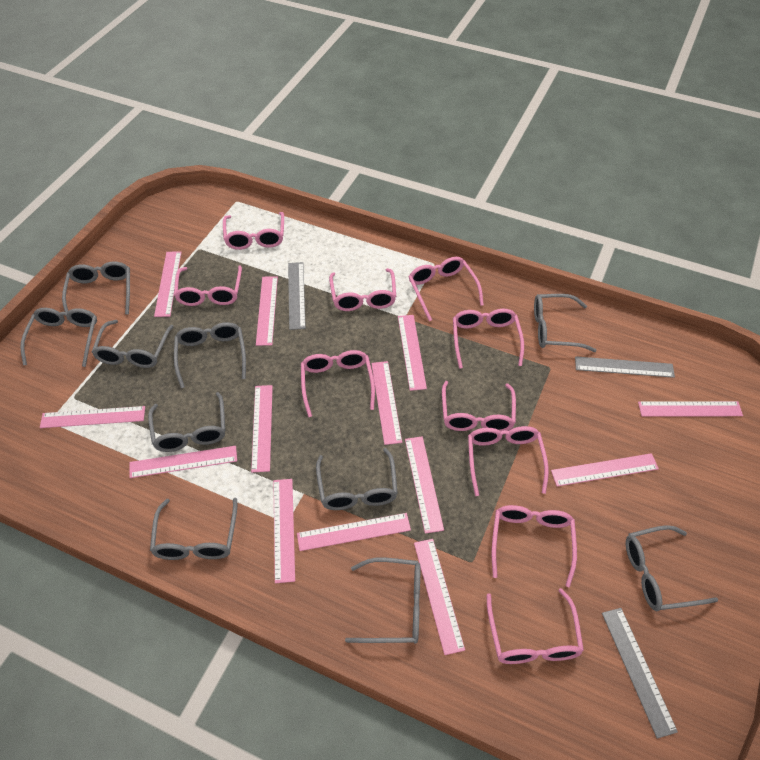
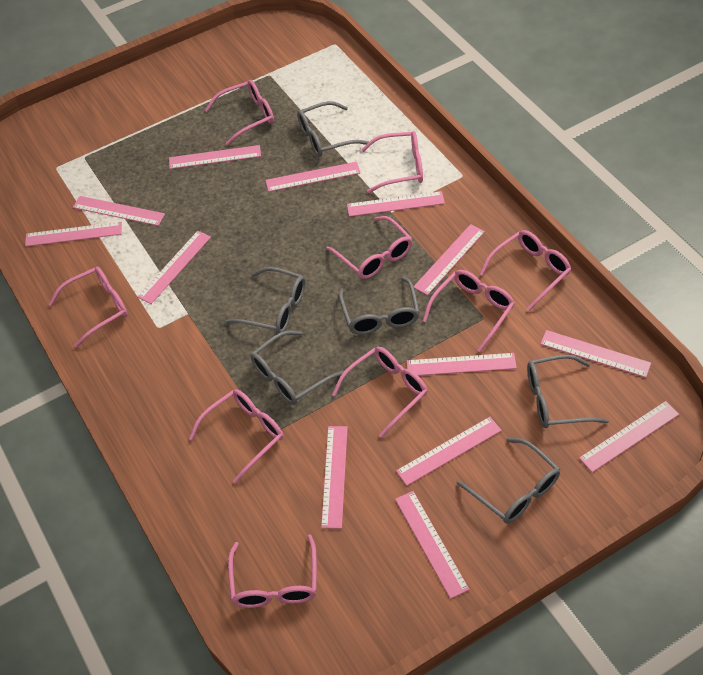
grey glasses: [20,308,97,367] [62,262,130,320] [92,320,174,368] [148,392,225,452] [150,498,237,560] [174,322,246,388] [316,448,398,510] [345,558,421,643] [534,294,597,352] [626,525,718,611] = 10 -> [225,267,305,334] [251,331,344,405] [297,101,369,157] [339,277,419,335] [456,438,560,524] [527,355,609,428] = 6
grey ruler: [288,262,306,330] [575,356,675,378] [602,608,678,739] = 3 -> none = 0
pink glasses: [174,265,242,306] [223,212,284,250] [301,350,375,417] [329,268,396,311] [408,257,484,321] [442,381,516,431] [453,309,524,369] [468,426,549,496] [486,588,584,664] [492,505,577,587] = 10 -> [48,267,128,348] [189,389,283,483] [205,80,274,145] [228,534,317,608] [326,216,412,279] [332,347,428,438] [361,131,423,193] [423,270,515,352] [480,230,571,311] = 9

